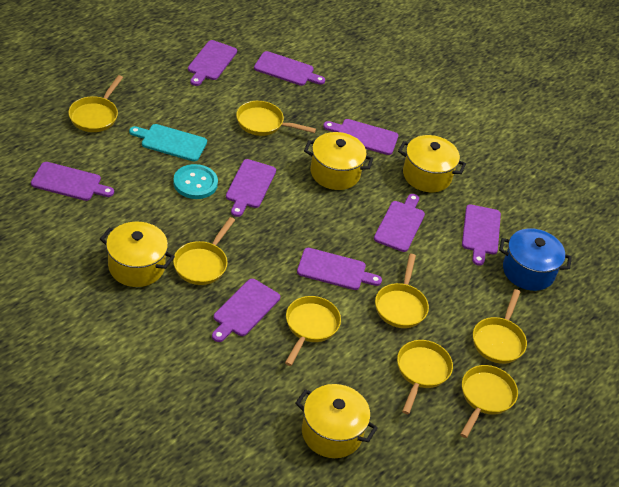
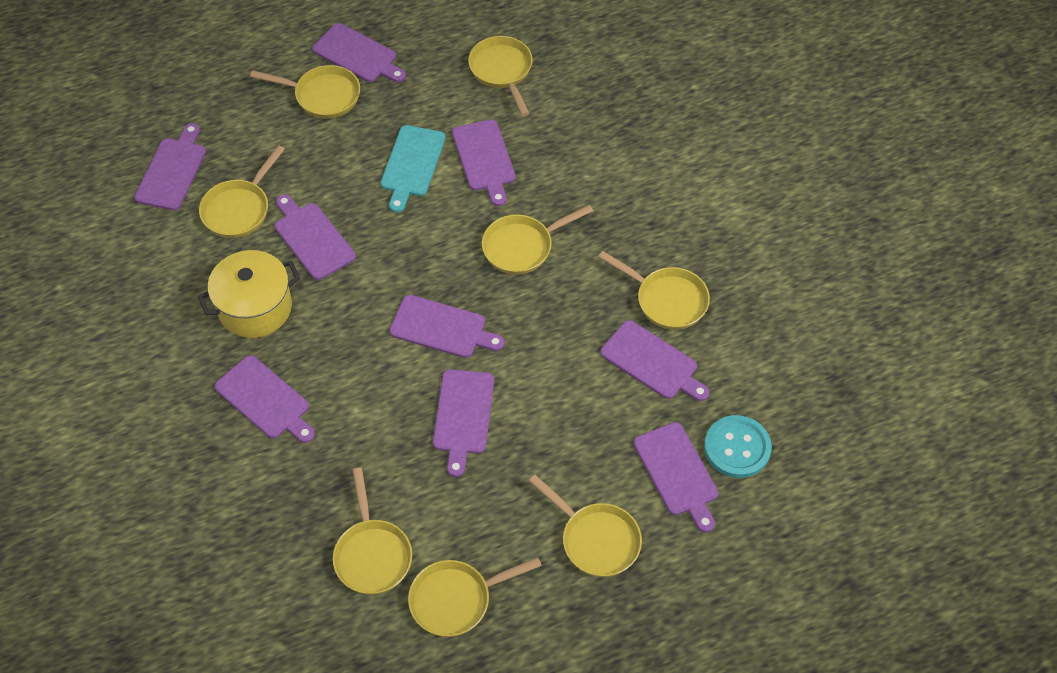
blue pot: [499,228,572,291] = 1 -> none = 0
yellow pot: [100,222,175,287] [295,384,378,458] [304,132,373,190] [398,135,466,192] = 4 -> [198,250,300,338] = 1

